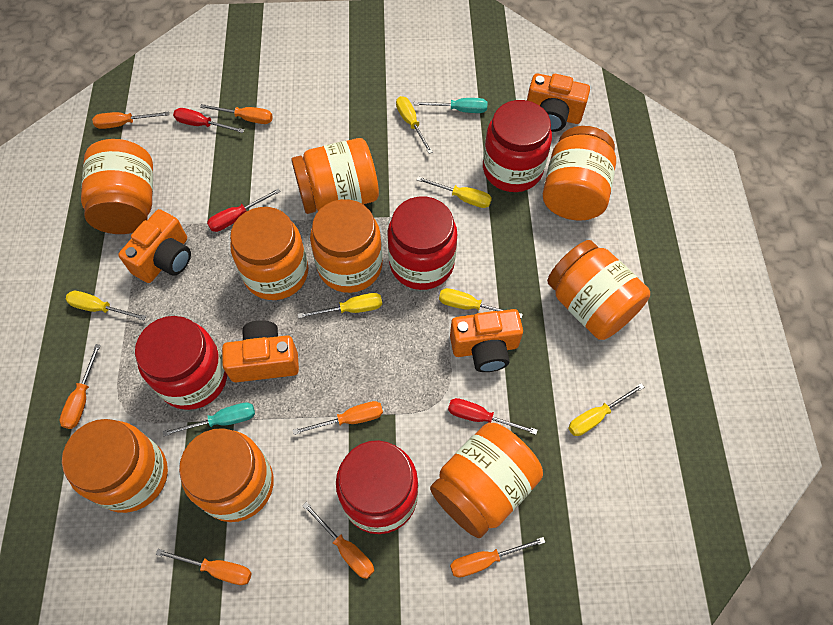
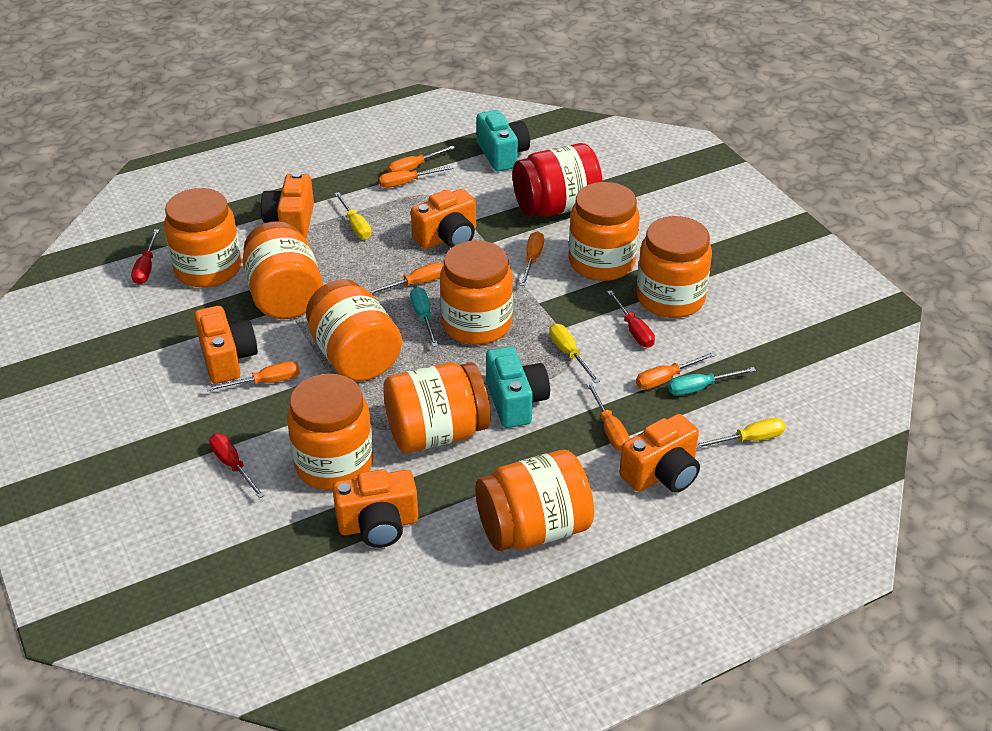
orange camera: [118,209,191,283] [222,320,299,382] [450,309,523,372] [527,73,590,132] = 4 -> [194,306,258,384] [261,172,314,239] [332,469,418,548] [411,189,476,249] [620,414,700,493] = 5
red jar: [135,316,227,410] [336,440,418,534] [387,197,457,290] [483,100,552,192] = 4 -> [513,143,603,217] = 1
turquoise camera: none = 0 -> [477,110,530,172] [486,346,550,428] = 2
yellow screwdriver: [65,291,147,321] [298,293,382,319] [396,96,433,154] [416,176,492,208] [439,288,523,319] [569,383,644,436] = 6 -> [335,192,371,239] [549,324,600,383] [696,418,786,449] = 3

